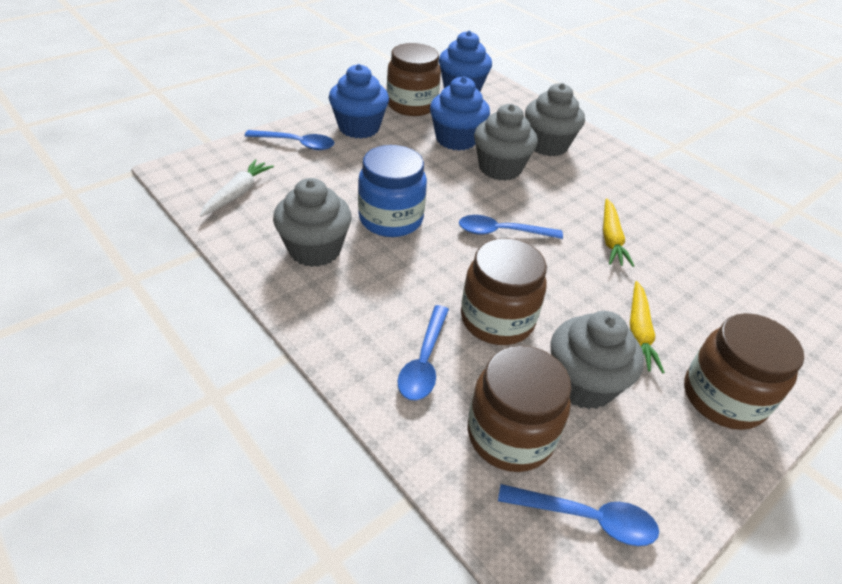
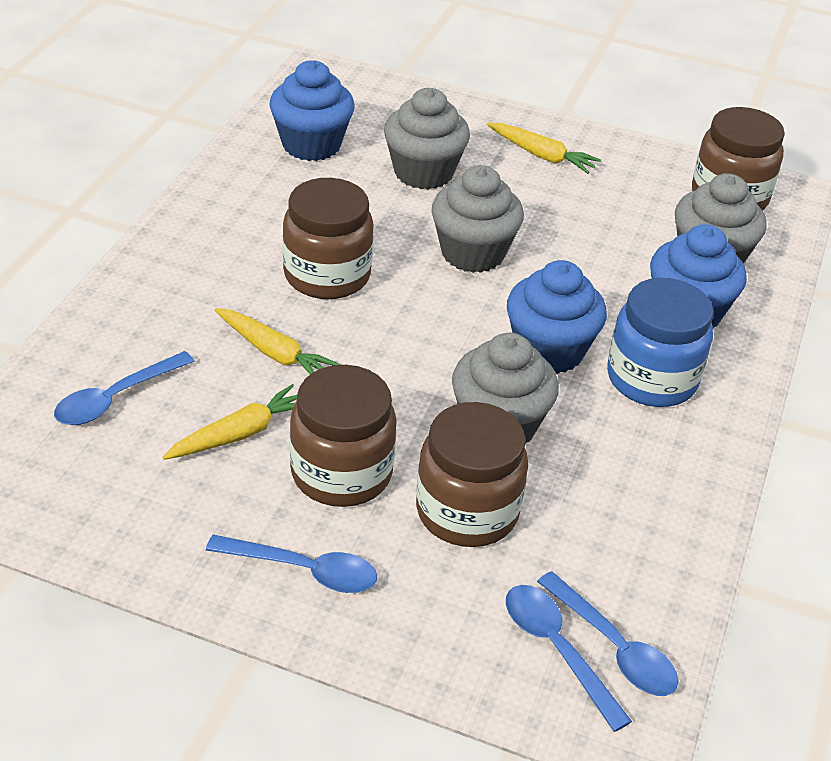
white carrot: [200,159,274,217] = 1 -> none = 0
yellow carrot: [603,198,634,267] [630,281,665,374] = 2 -> [162,384,297,460] [215,308,341,374] [486,123,601,174] = 3

